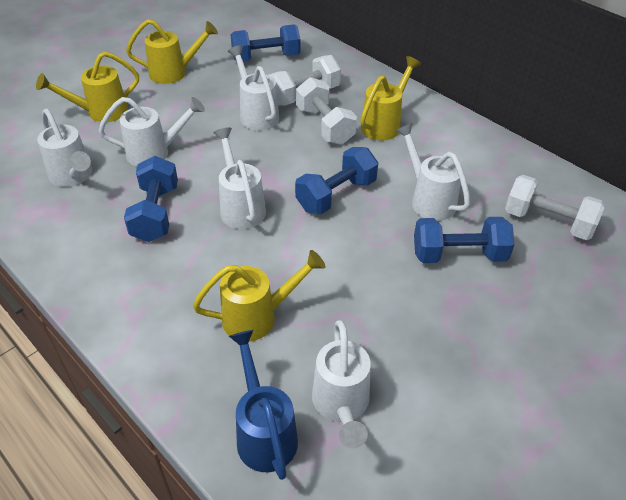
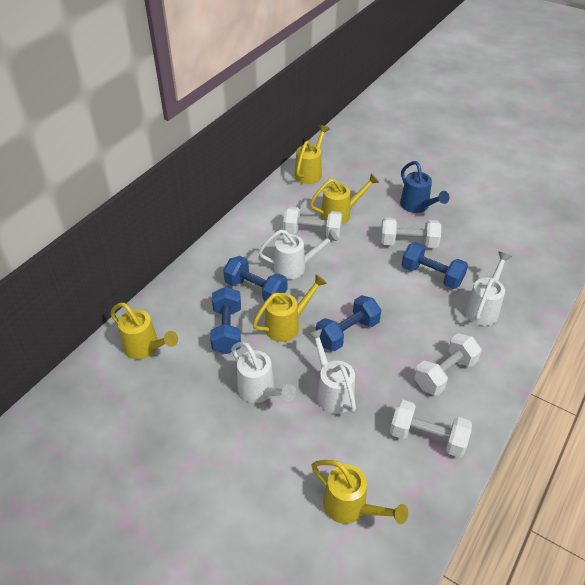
white dumbbell: [269,55,341,106] [296,77,357,145] [505,175,605,240] = 3 -> [283,207,342,238] [380,217,441,248] [390,400,472,458] [414,333,482,396] = 4
white watering can: [37,109,92,187] [98,97,205,166] [213,127,266,229] [228,45,279,130] [312,320,371,449] [396,123,470,221] = 6 -> [231,342,296,403] [258,229,338,279] [307,329,356,414] [465,252,512,326] = 4
yellow watering can: [36,51,139,122] [126,19,218,84] [193,250,325,341] [360,56,421,141] = 4 -> [110,303,178,360] [252,274,327,342] [295,125,329,184] [309,173,379,224] [312,460,408,524] = 5

